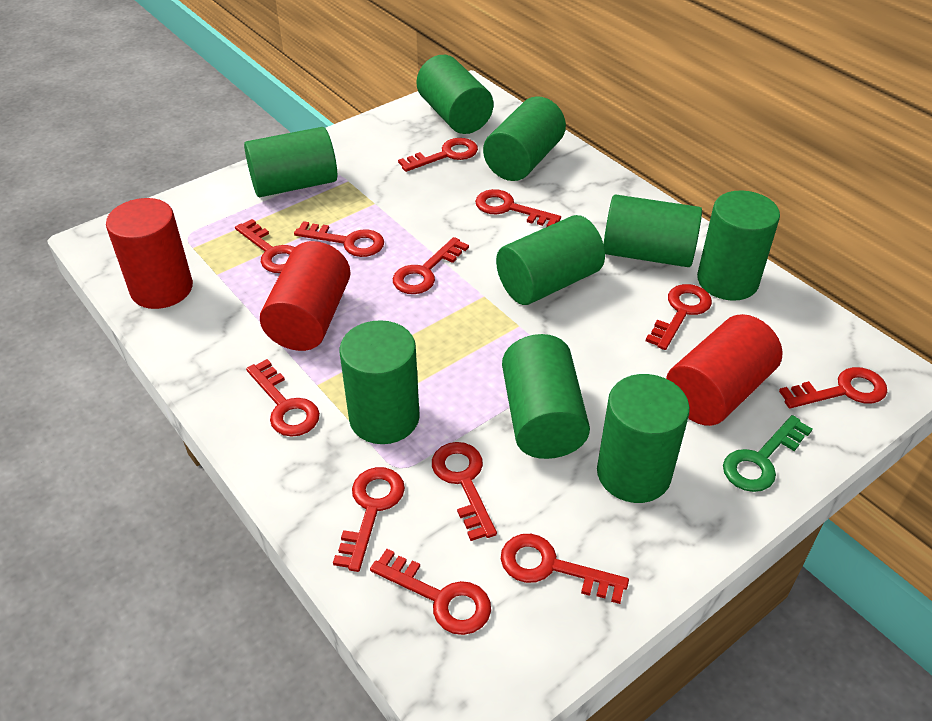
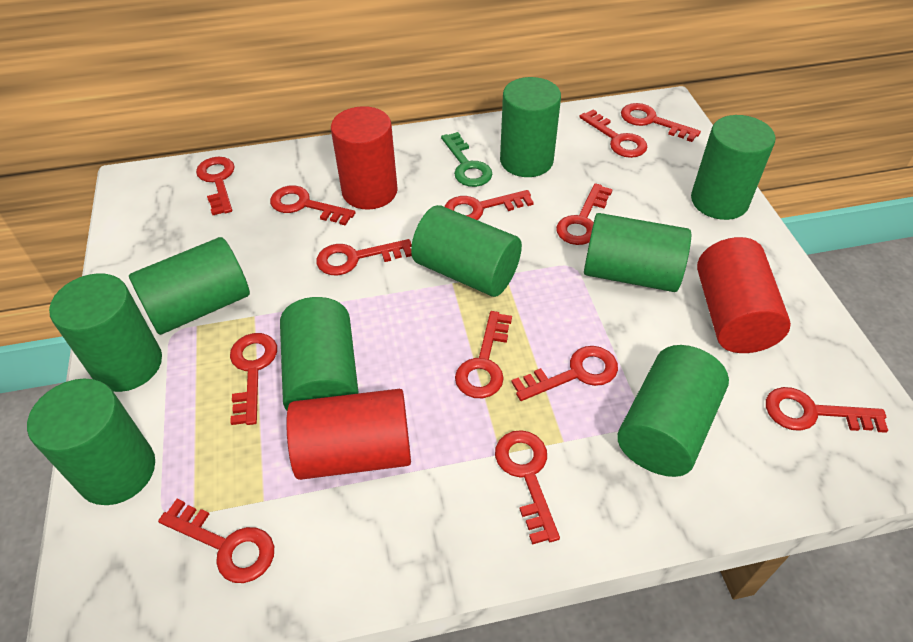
red key: [235,219,295,273] [246,359,320,437] [294,221,384,257] [333,467,405,572] [370,549,491,635] [393,237,469,294] [398,138,478,172] [432,442,497,541] [475,189,561,227] [501,534,629,604] [646,284,712,350] [779,367,887,408] = 12 -> [158,499,274,583] [196,157,235,215] [230,333,277,425] [270,185,356,226] [316,239,412,275] [444,190,534,220] [455,311,512,398] [495,430,560,545] [511,346,618,401] [556,183,613,245] [579,110,647,158] [621,103,701,142] [766,387,888,433] = 13

